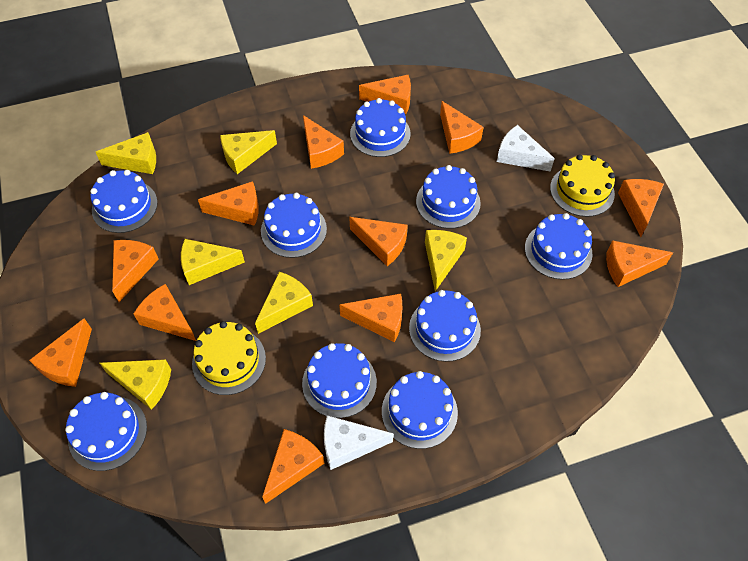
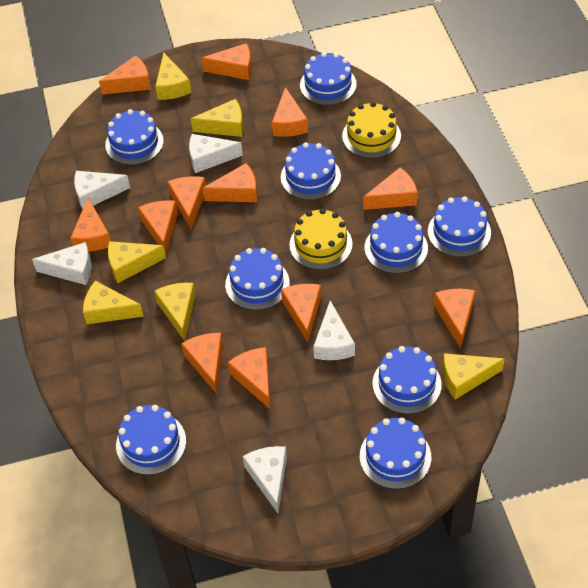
white cheese: [324,415,393,470] [497,125,555,172] = 2 -> [32,242,91,285] [74,171,130,209] [189,134,243,173] [243,446,287,513] [313,300,355,360] = 5

